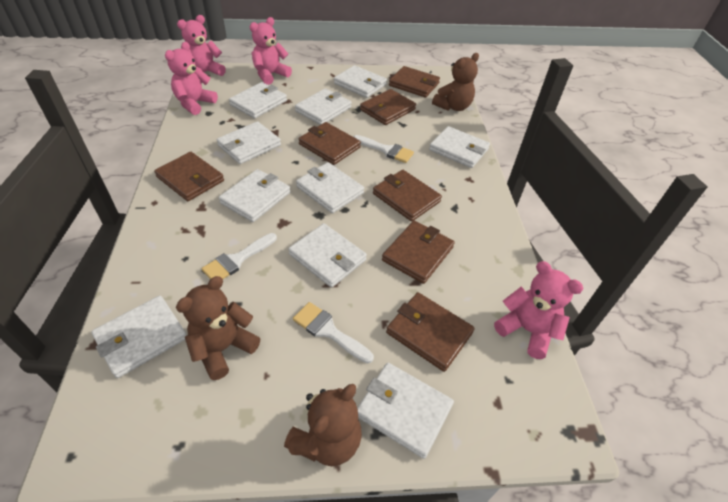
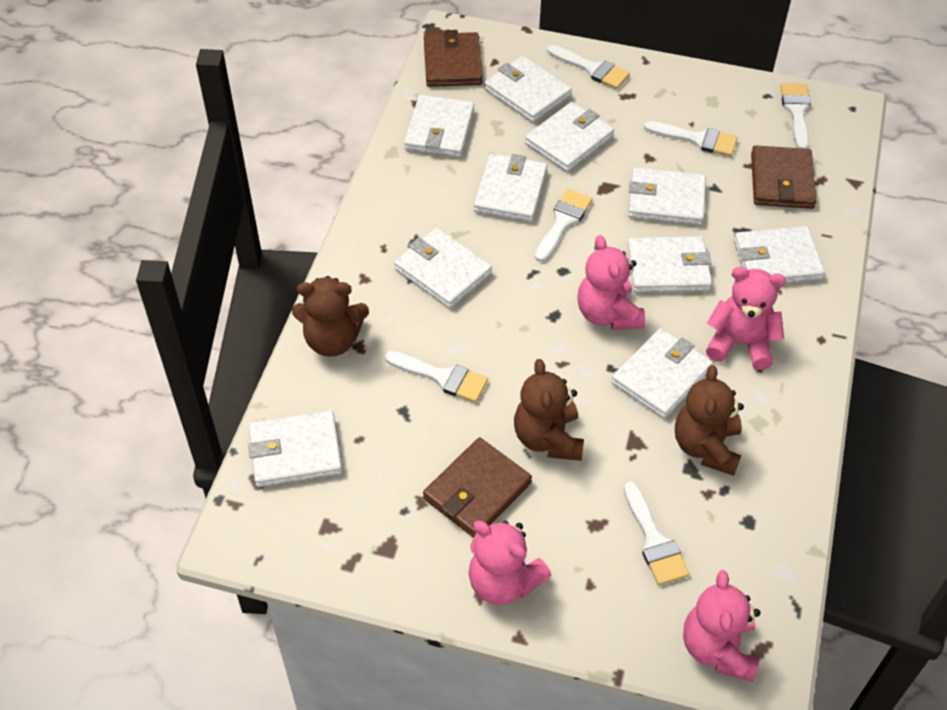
brown wallet: [154,152,224,201] [299,122,361,165] [360,89,416,125] [373,170,442,222] [382,221,455,284] [386,292,475,372] [389,66,440,98] = 7 -> [423,437,532,538] [424,30,483,87] [751,145,816,209] = 3
white brush: [201,233,277,279] [293,302,374,364] [354,135,414,163] = 3 -> [385,351,488,403] [535,189,593,262] [547,45,630,89] [624,481,690,585] [644,121,738,156] [781,83,811,149] = 6

